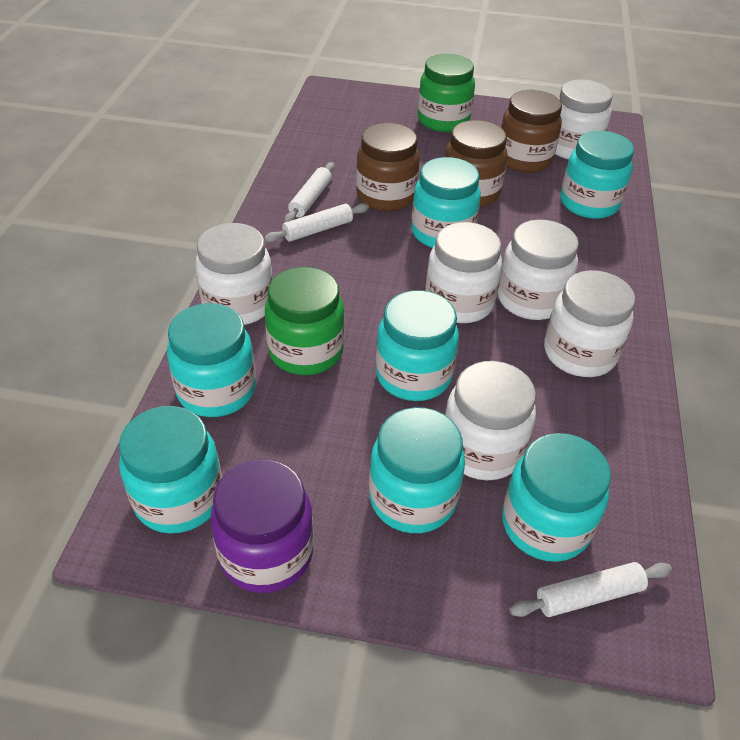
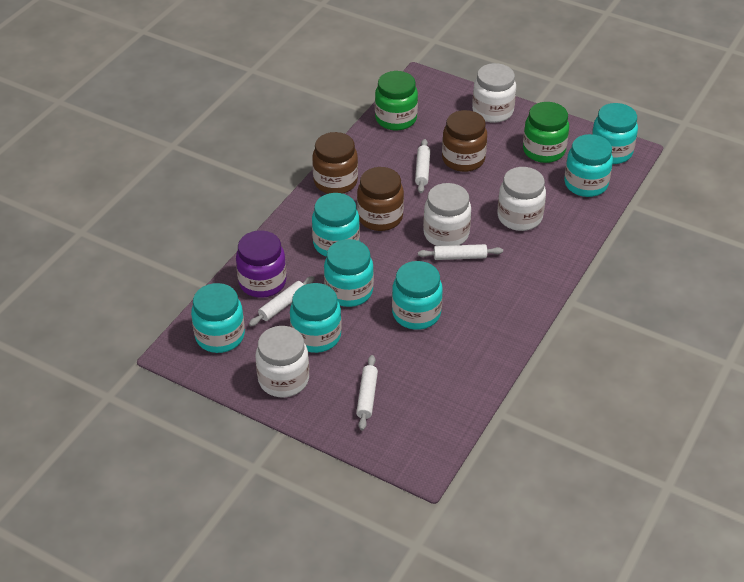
white jar: [195,223,273,325] [425,222,502,323] [445,361,536,480] [498,219,579,320] [544,270,635,377] [555,79,613,160] = 6 -> [255,326,309,397] [423,183,471,246] [472,63,516,123] [498,167,546,231] = 4
white rolling pin: [264,203,369,242] [285,162,334,222] [510,562,672,617] = 3 -> [249,276,315,326] [356,355,378,430] [415,139,430,193] [418,244,503,260] = 4

